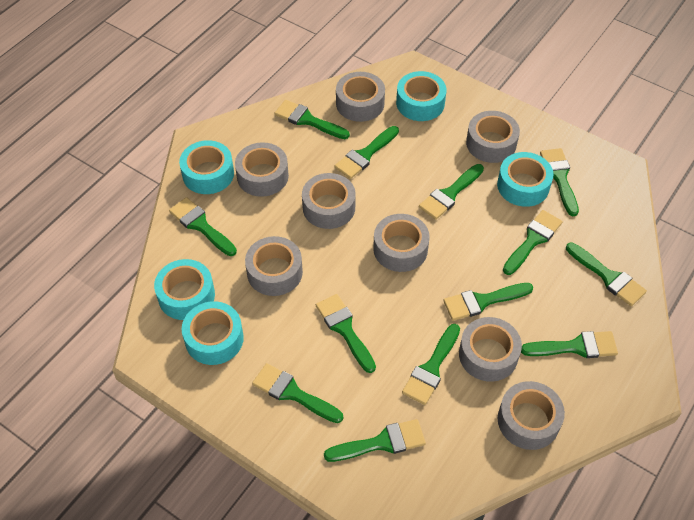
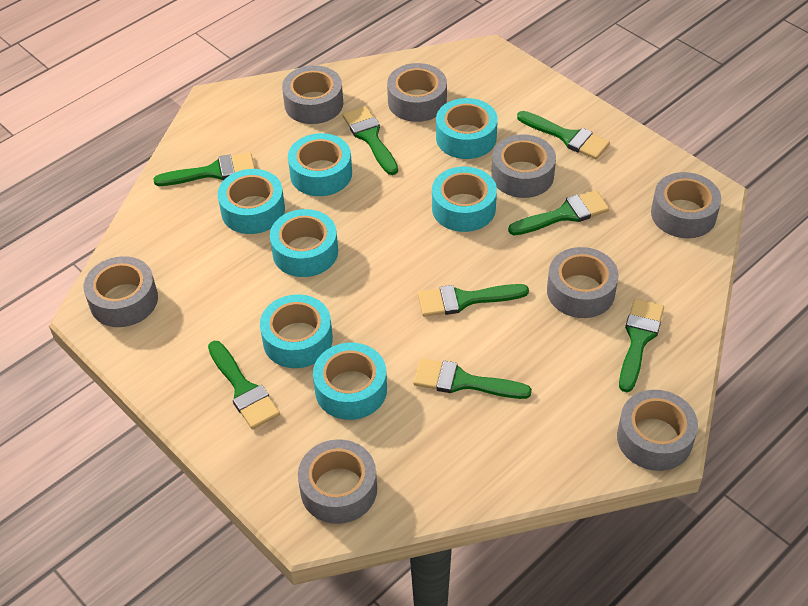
green brush: [169,197,237,256] [252,363,343,423] [275,100,350,139] [316,294,376,373] [324,419,426,462] [334,126,399,179] [402,324,460,405] [419,164,484,220] [443,283,533,321] [503,210,562,275] [521,331,618,358] [540,148,579,216] [566,242,647,306] = 13 -> [153,152,255,186] [208,341,280,429] [343,106,398,175] [413,358,532,399] [418,284,529,317] [508,190,609,235] [517,111,610,159] [619,298,664,392] = 8
turquoise tape: [154,259,215,320] [179,140,234,194] [182,301,244,365] [396,71,447,121] [497,152,553,207] = 5 -> [218,169,285,234] [260,294,333,368] [270,209,338,277] [288,133,352,196] [313,343,387,420] [432,166,497,232] [436,98,498,159] = 7

